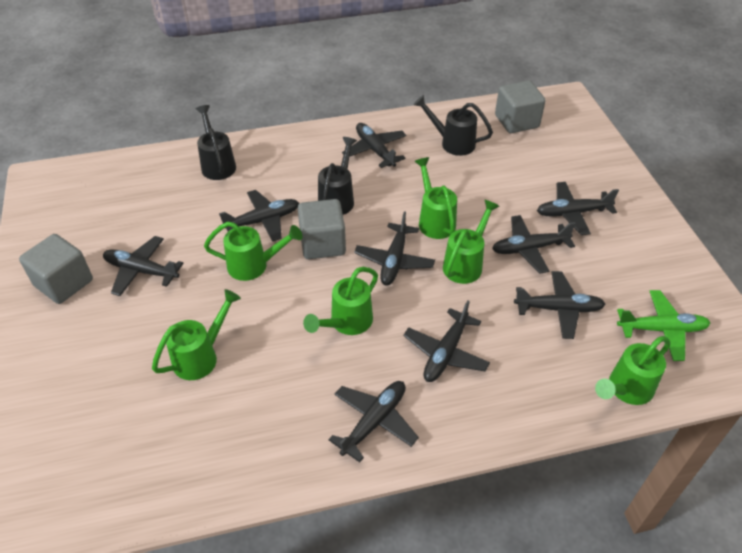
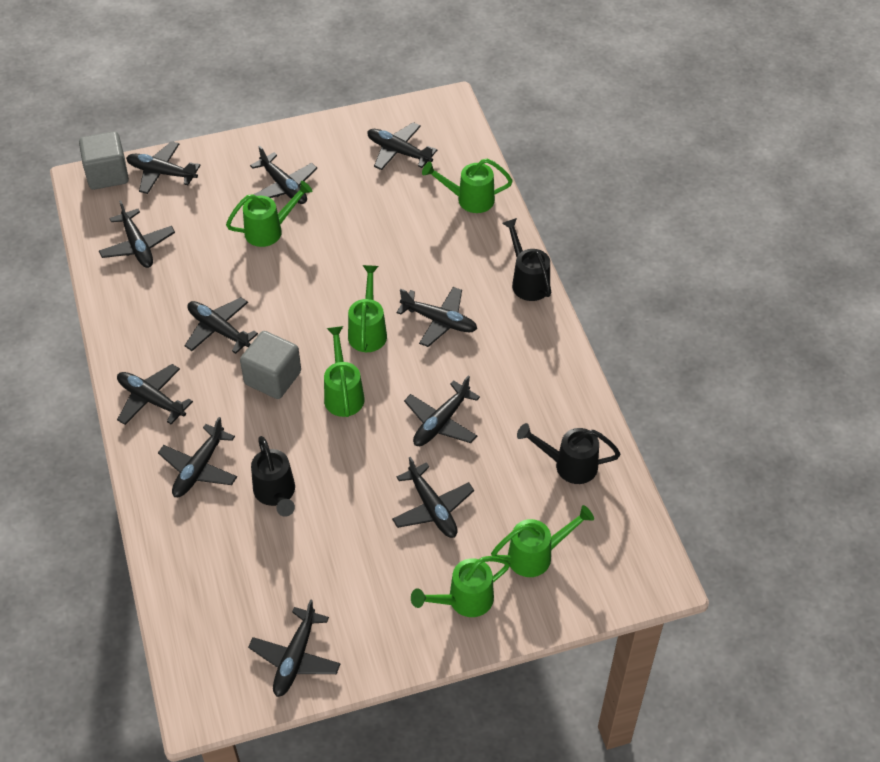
black plane: [103,236,184,296] [219,190,299,242] [328,381,419,462] [342,123,407,168] [354,211,435,286] [403,301,490,382] [492,215,576,274] [514,271,605,339] [537,182,619,235] = 9 -> [99,200,175,268] [117,364,193,425] [126,141,201,194] [158,417,237,497] [185,297,258,354] [248,599,341,697] [250,146,317,204] [367,122,437,170] [392,457,474,538] [396,287,477,347] [404,376,480,446] = 11
green plane: [617,290,710,361] = 1 -> none = 0
grey cube: [19,234,93,304] [297,199,346,259] [495,80,546,133] = 3 -> [79,131,129,190] [240,331,301,399] = 2

